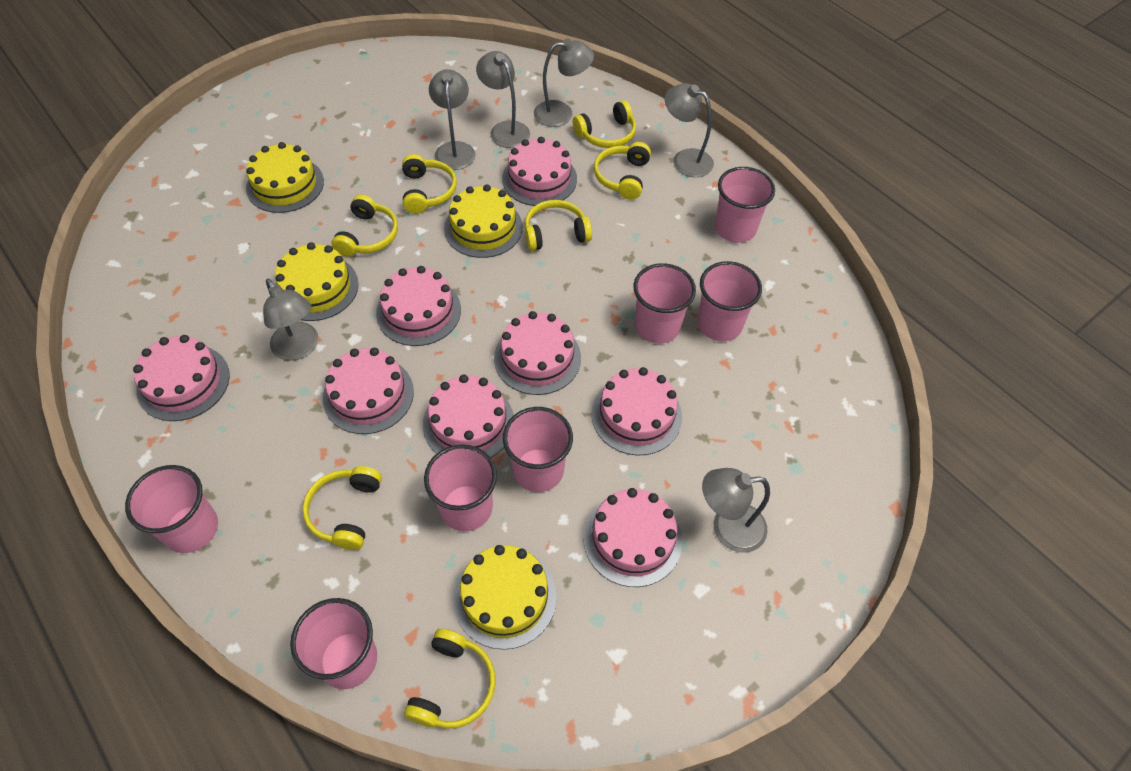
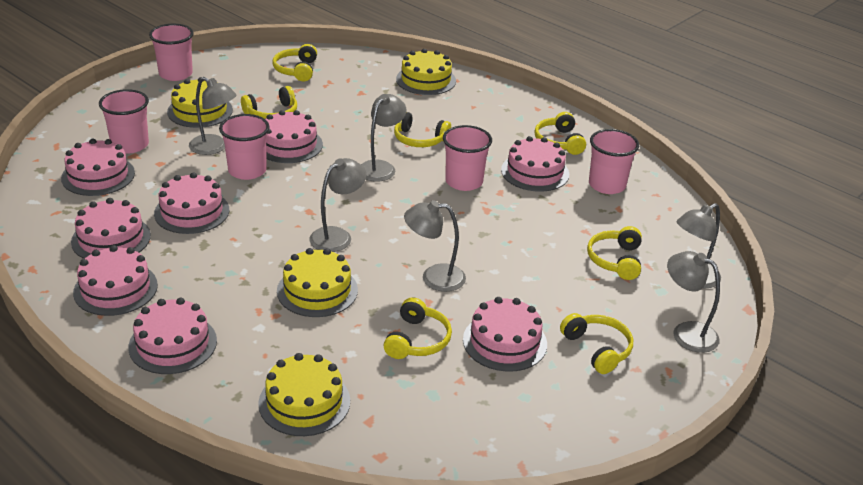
pink cup: [125,465,218,553] [290,598,377,689] [424,444,497,531] [503,407,573,492] [633,263,696,344] [697,261,762,341] [714,167,775,243] = 7 -> [99,89,149,153] [149,24,194,81] [219,114,270,180] [443,125,492,191] [589,129,639,194] = 5

